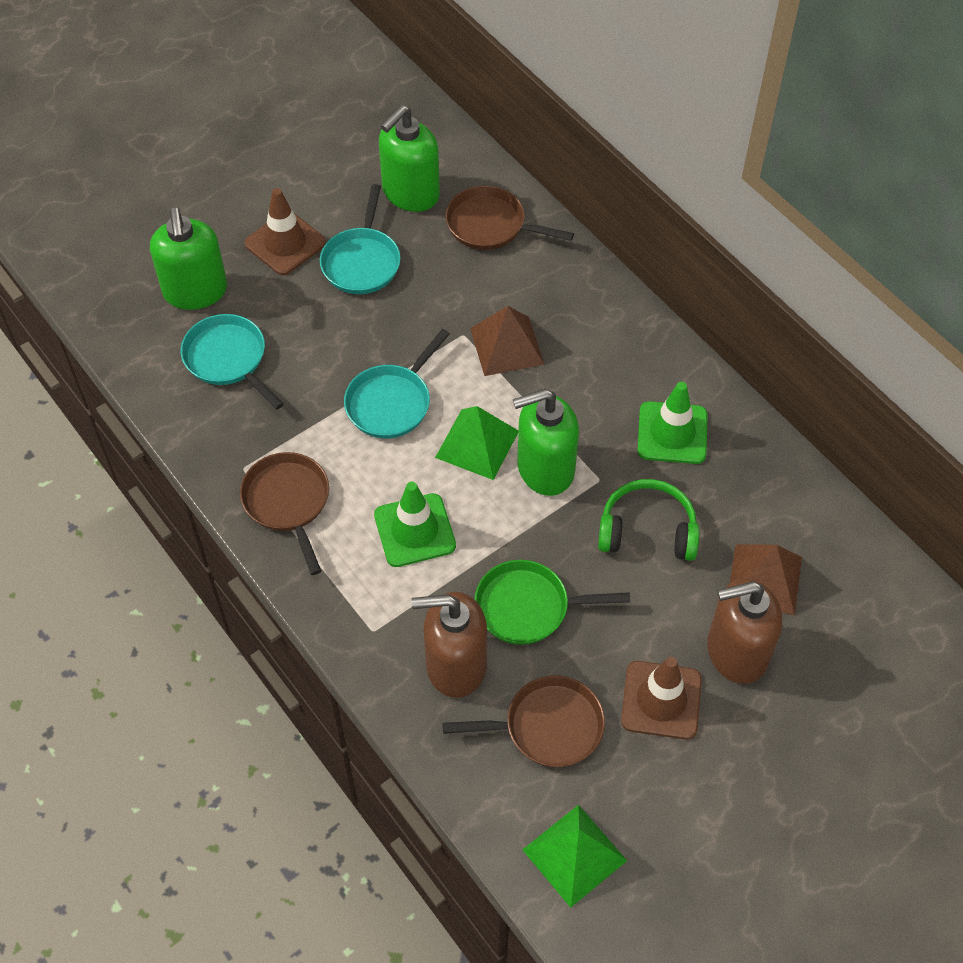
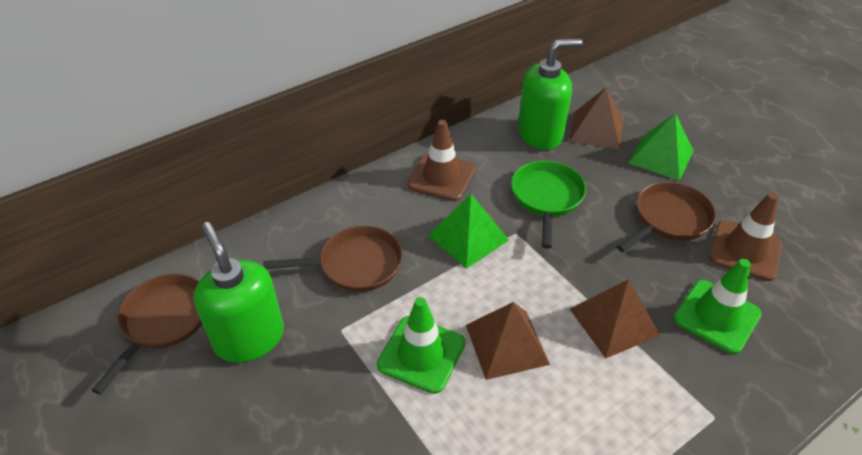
brown pyramid: [470,306,544,376] [730,544,802,615] = 2 -> [466,302,550,380] [569,87,623,150] [570,279,661,358] = 3
brown soap dispenser: [412,592,487,698] [707,579,782,684] = 2 -> none = 0
green headphones: [598,479,700,561] = 1 -> none = 0
green soap dispenser: [150,207,227,310] [379,105,440,212] [513,389,579,496] = 3 -> [194,222,284,363] [518,38,582,150] = 2
turquoise pan: [181,314,284,410] [320,184,401,294] [344,329,450,438] = 3 -> none = 0

